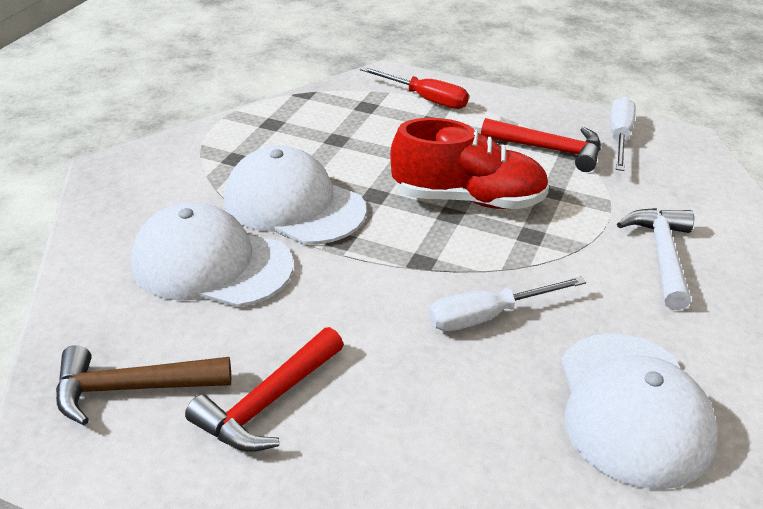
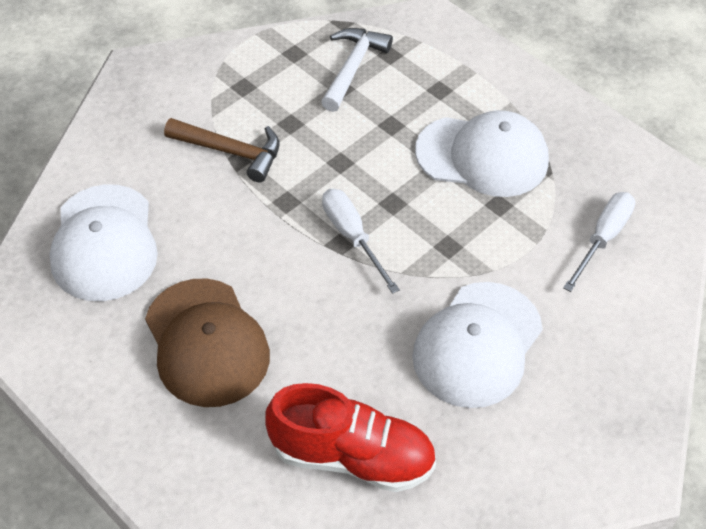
brown cap: none = 0 -> [145,279,270,407] = 1
red hammer: [185,327,344,452] [481,118,601,172] = 2 -> none = 0
red screwdriver: [360,67,469,109] = 1 -> none = 0

